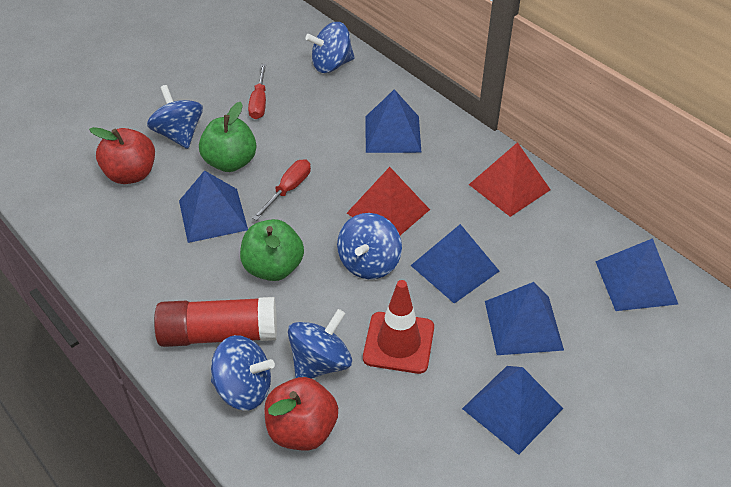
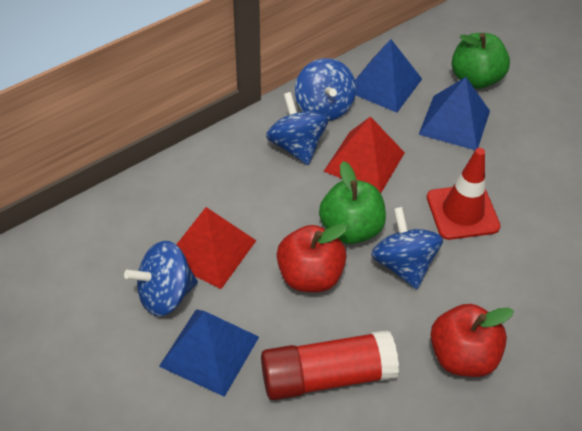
blue pyramid: [179,170,248,243] [365,89,422,153] [410,224,499,303] [462,366,564,455] [485,282,564,355] [595,238,678,311] = 6 -> [159,309,259,397] [355,39,422,113] [418,77,490,150] = 3
blue spinning top: [147,85,203,149] [211,335,275,411] [288,309,352,379] [305,22,355,73] [337,213,402,279] = 5 -> [124,241,198,316] [266,92,329,165] [295,58,356,121] [371,207,443,289] = 4
red screwdriver: [248,64,266,119] [252,159,311,220] = 2 -> none = 0

